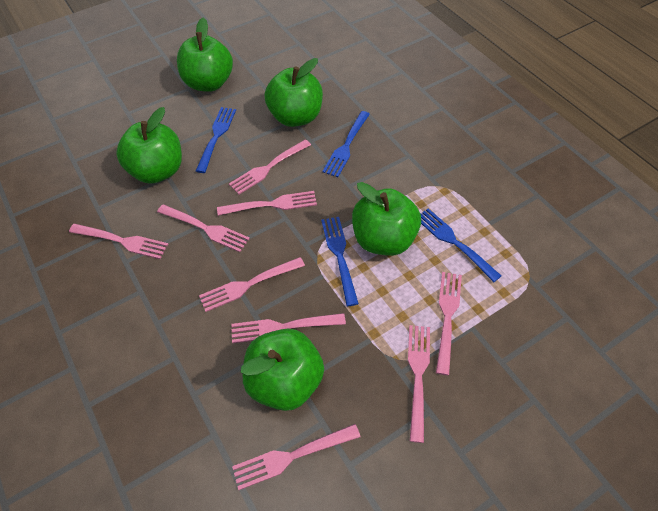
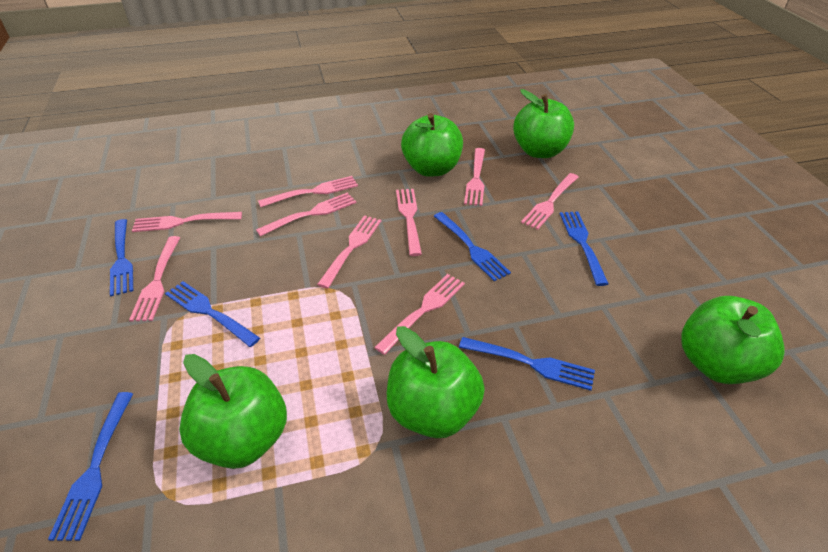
blue fork: [196,107,236,173] [321,217,359,306] [322,111,370,177] [421,208,501,282] = 4 -> [48,392,133,541] [110,219,133,296] [165,281,260,347] [434,212,511,281] [459,337,595,391] [560,211,609,286] = 6

